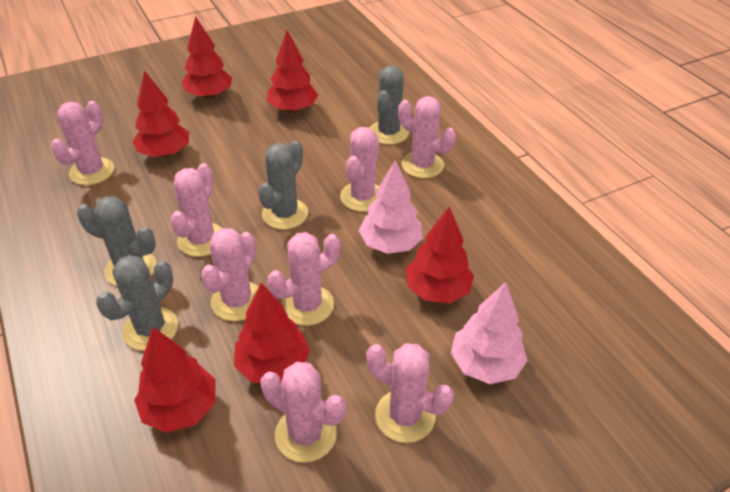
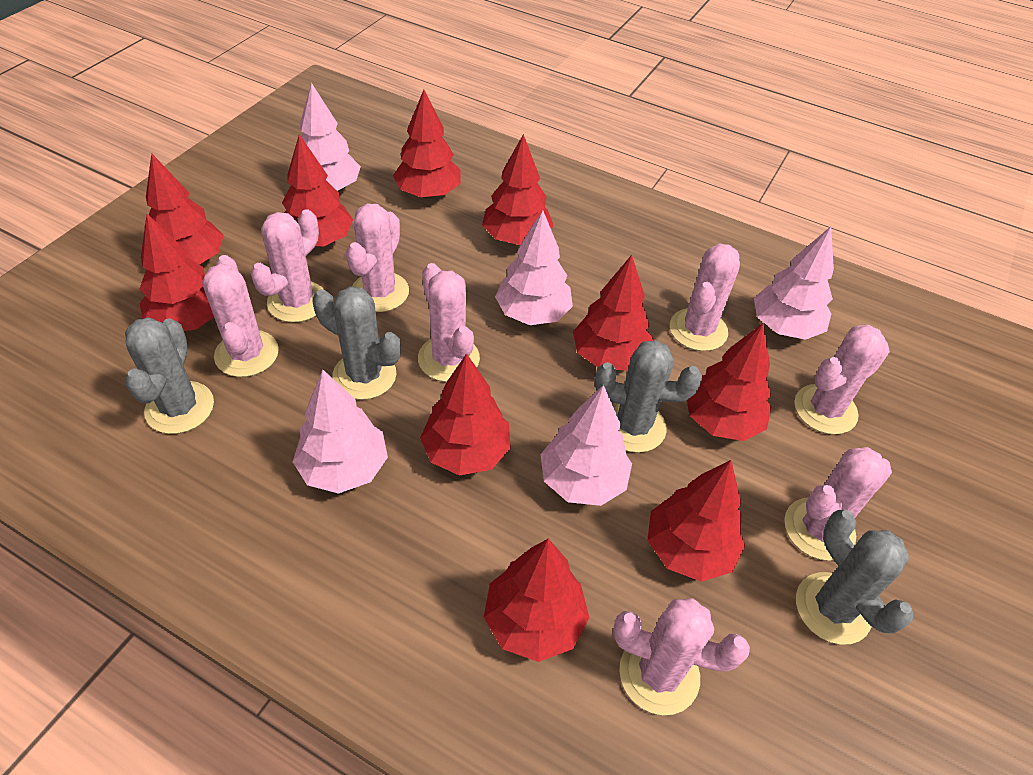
pink tree: [359,160,423,254] [451,282,528,384] = 2 -> [293,370,388,494] [300,83,361,191] [495,210,573,325] [541,385,632,506] [754,227,834,340] = 5
red tree: [133,70,189,157] [134,327,216,433] [182,16,232,99] [234,283,310,383] [267,30,318,113] [406,206,474,303] = 6 -> [140,214,214,331] [146,153,224,265] [282,134,353,246] [393,90,460,198] [420,353,511,476] [482,134,554,245] [483,539,590,662] [573,255,653,371] [647,460,745,582] [687,323,771,441] = 10

